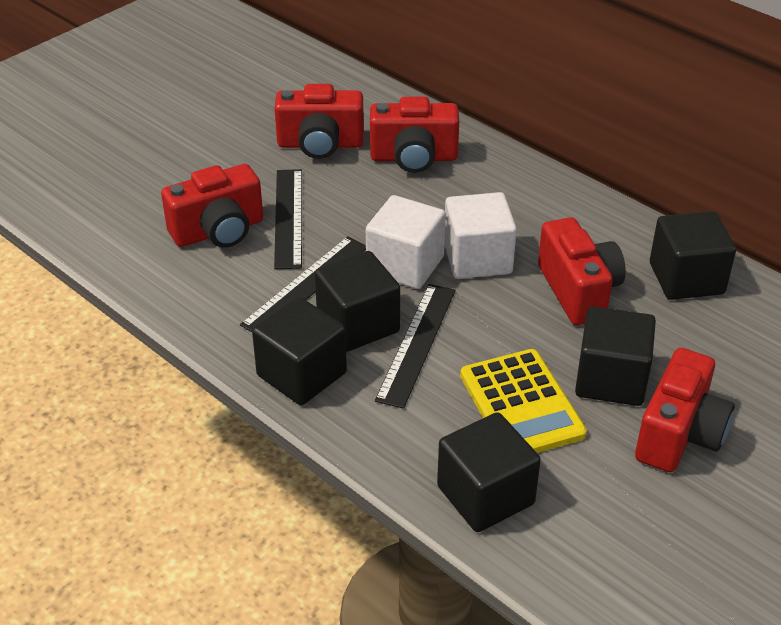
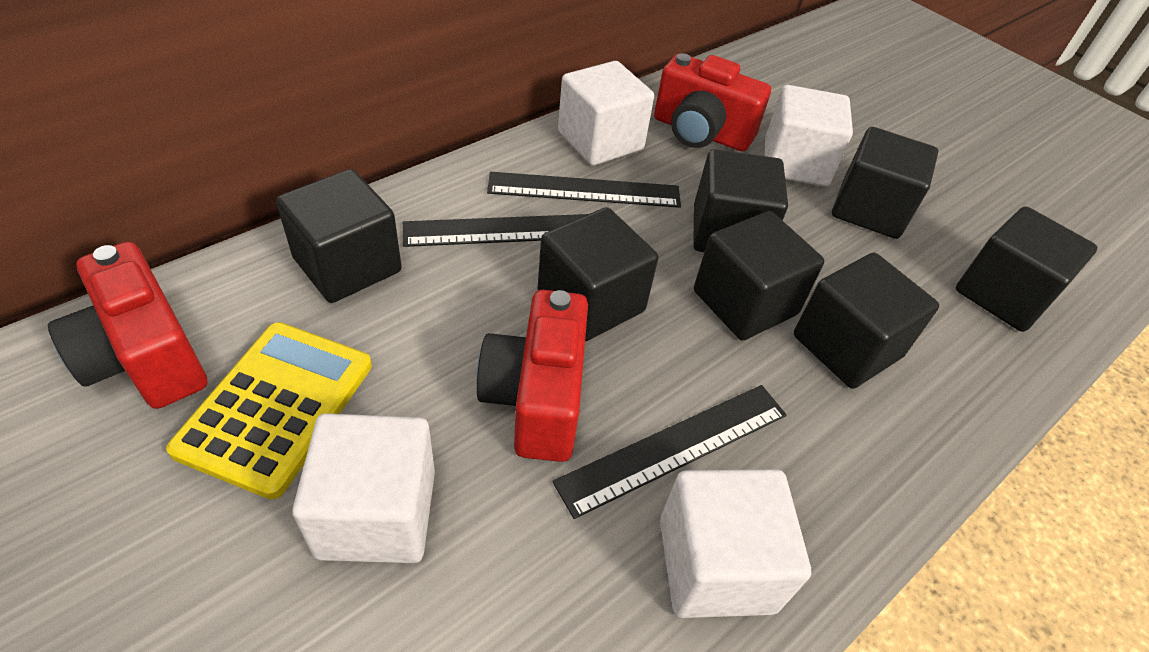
black cube: [252,297,347,405] [315,251,400,352] [437,412,541,532] [575,306,656,406] [650,211,736,300] = 5 -> [276,169,402,303] [538,207,658,341] [693,149,788,252] [694,211,824,340] [794,253,939,389] [832,127,938,239] [956,206,1097,332] = 7
red camera: [161,164,263,248] [274,84,364,159] [370,97,459,173] [538,217,626,325] [635,348,735,472] = 5 -> [48,242,208,409] [476,290,588,462] [654,53,771,152] = 3
white cube: [366,195,446,289] [445,192,517,279] = 2 -> [292,413,435,563] [558,61,654,165] [660,469,811,618] [765,85,853,187] = 4

